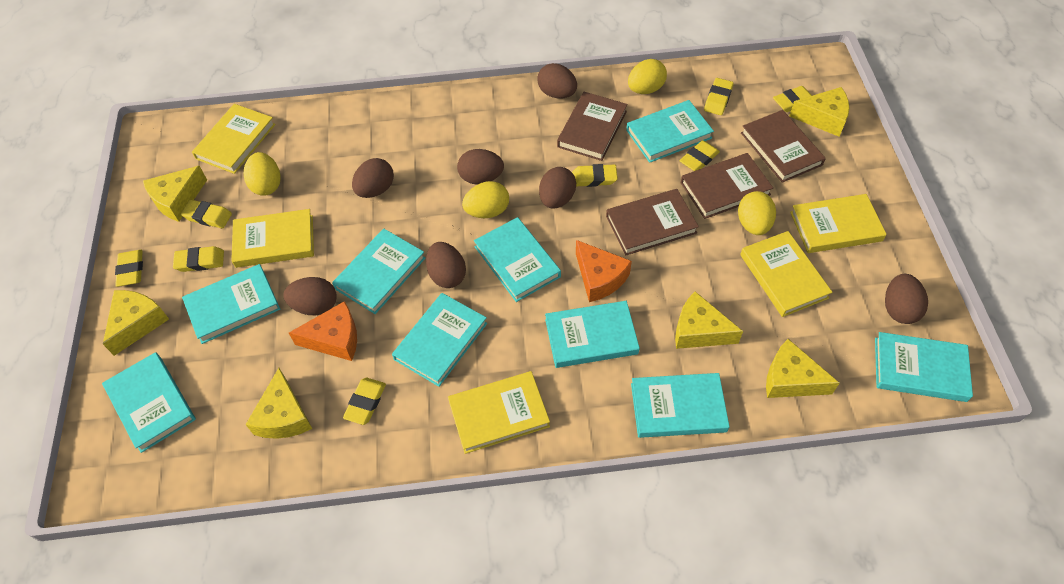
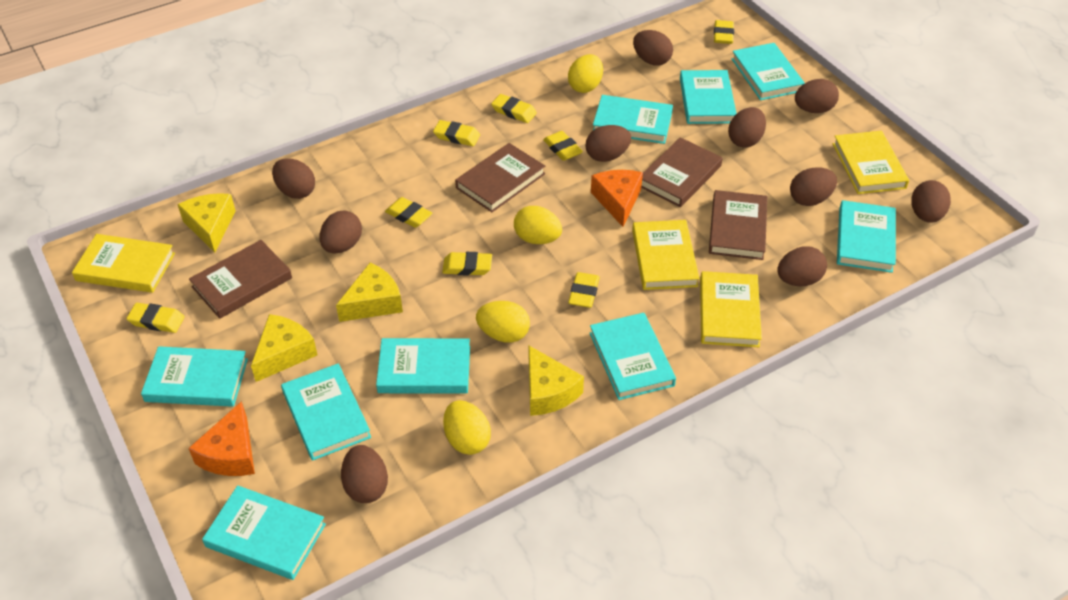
brown egg: [283,277,336,315] [352,158,394,198] [426,242,466,288] [457,149,504,184] [537,63,577,98] [539,167,576,208] [885,274,928,324] = 7 -> [272,158,315,199] [319,210,362,253] [341,445,388,503] [585,125,631,162] [633,30,673,66] [728,107,766,148] [777,247,827,286] [790,168,837,206] [795,79,839,113] [911,180,951,223] = 10
yellow book: [192,104,275,174] [231,209,314,268] [448,371,550,454] [740,231,832,317] [790,194,887,253] = 5 -> [72,234,175,293] [632,220,700,290] [700,271,762,347] [833,131,909,194] = 4
yellow cheese: [103,290,169,356] [143,166,207,222] [245,368,312,439] [675,291,743,349] [766,339,840,398] [789,87,849,137] = 6 -> [177,193,236,252] [251,314,317,382] [336,263,403,322] [529,346,584,416] = 4

